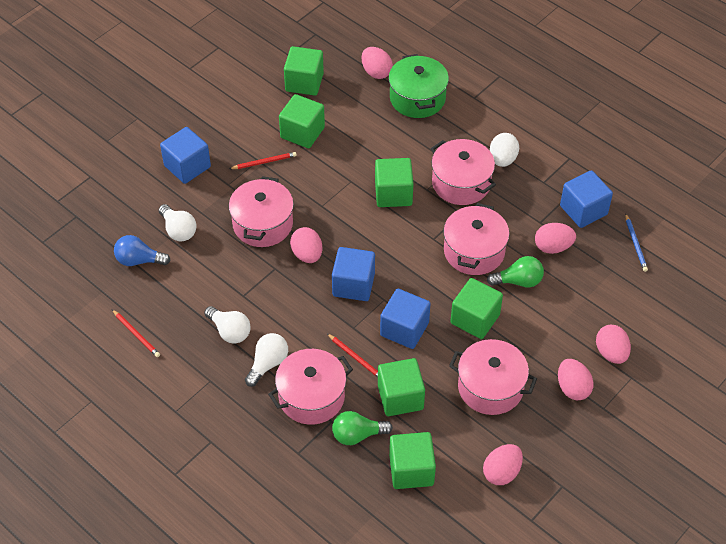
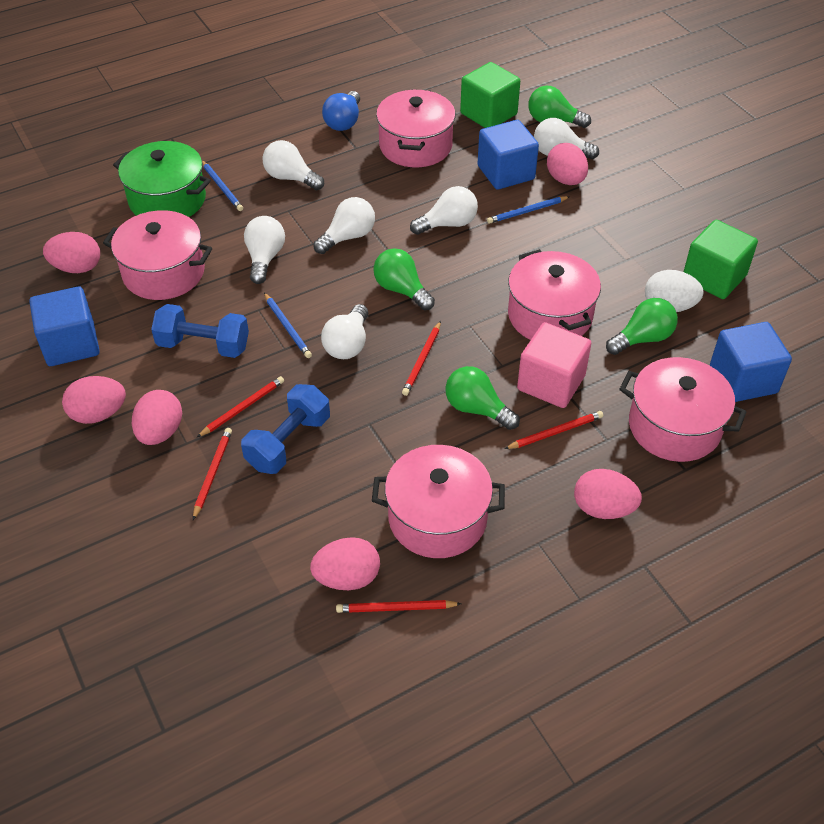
blue cube: [160,127,211,184] [332,247,375,301] [380,289,431,349] [560,170,613,228] = 4 -> [29,286,100,366] [478,120,539,190] [710,322,792,402] = 3
blue dumbbell: none = 0 -> [151,304,249,358] [241,384,330,474] = 2
blue pencil: [625,214,648,272] = 1 -> [202,160,243,211] [264,293,312,358] [487,196,570,224] = 3
green cube: [279,94,325,148] [284,46,324,96] [375,158,413,207] [378,358,425,416] [389,432,436,489] [450,278,503,339] = 6 -> [460,62,520,128] [684,220,758,299] = 2
green light bulb: [332,411,393,445] [487,256,544,287] = 2 -> [373,248,435,310] [445,366,520,430] [528,86,591,128] [606,298,678,355] = 4
pink cube: none = 0 -> [517,322,591,408] = 1
red pencil: [112,309,160,357] [229,152,297,169] [327,334,378,378] = 3 -> [193,428,232,520] [197,376,284,437] [336,600,461,613] [402,321,441,396] [505,411,603,449] = 5
white light bulb: [159,204,197,241] [204,306,251,344] [245,333,288,387] = 3 -> [244,216,285,284] [262,140,324,190] [313,197,375,254] [321,304,368,359] [410,186,478,235] [534,118,599,159] = 6

